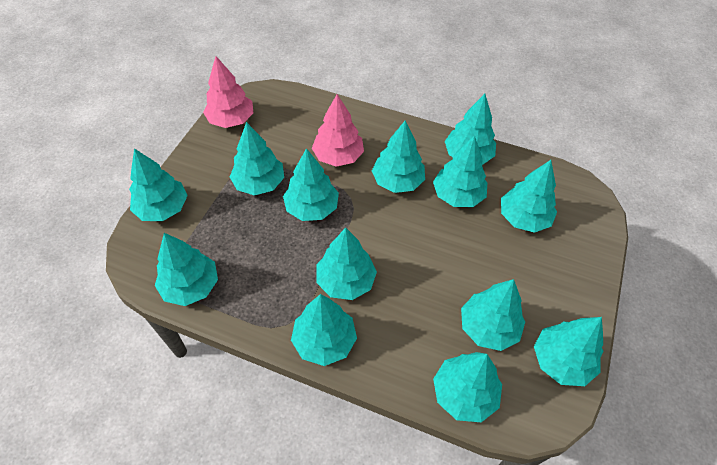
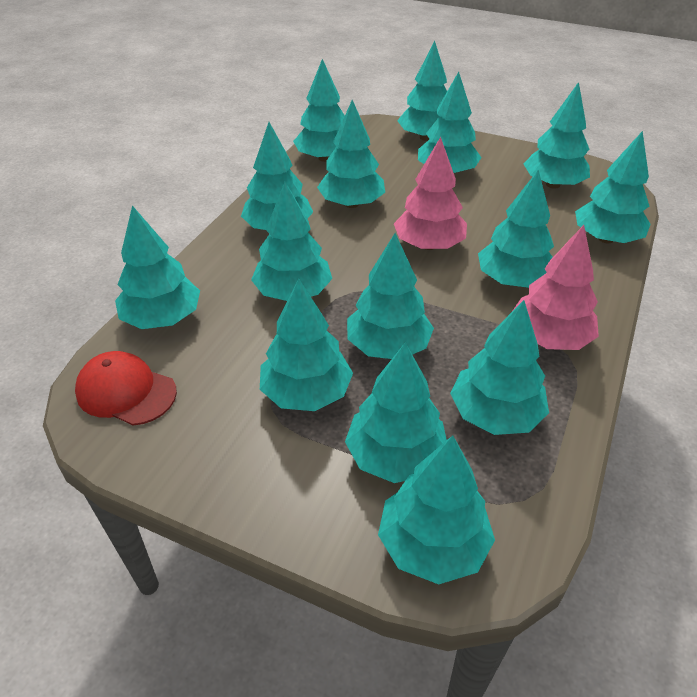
red cap: none = 0 -> [75,351,177,426] = 1
turquoise tree: [129,148,188,221] [155,233,218,306] [230,122,284,196] [283,148,339,221] [291,294,357,366] [317,228,377,300] [372,121,425,193] [433,135,488,207] [433,352,502,422] [445,94,496,165] [461,279,525,351] [501,160,557,233] [534,317,603,386] = 13 -> [115,205,200,329] [241,122,313,230] [251,182,332,301] [260,279,353,411] [293,59,345,162] [317,100,385,208] [345,342,447,483] [347,233,434,359] [378,435,495,584] [397,41,447,141] [418,72,482,173] [450,300,549,435] [478,170,554,288] [524,82,590,189] [575,131,651,243] = 15

